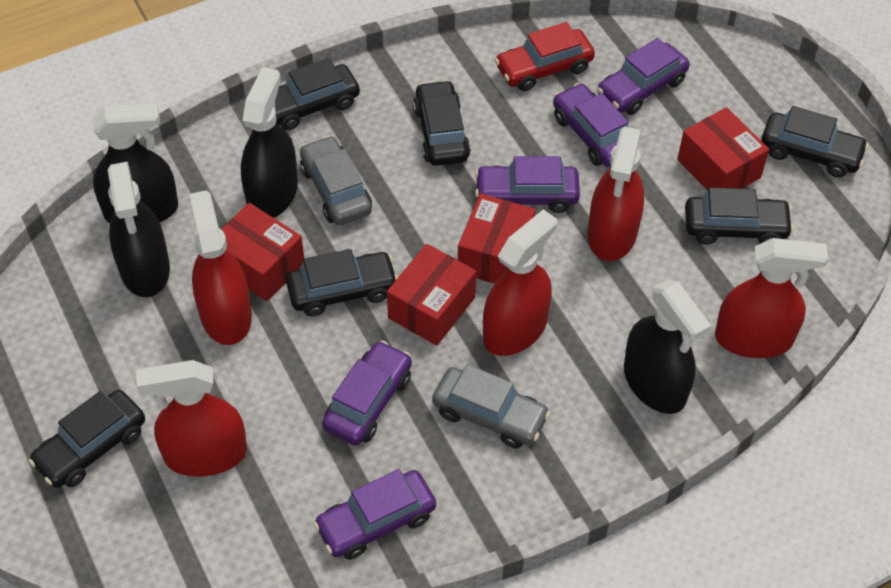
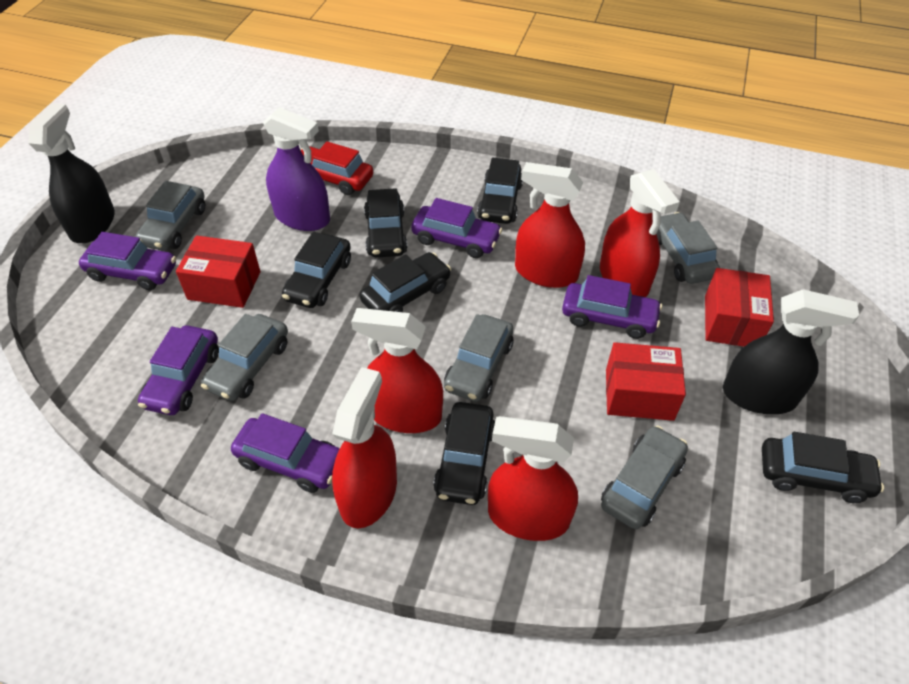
black spray bottle: [92,103,178,223] [108,161,170,297] [241,67,298,218] [624,280,711,414] = 4 -> [29,103,115,243] [723,289,859,414] = 2
grey car: [300,135,372,225] [432,364,550,448] = 2 -> [135,181,205,251] [201,314,288,401] [444,314,513,402] [601,425,688,529] [657,212,720,284] = 5
purple spray bottle: none = 0 -> [263,107,330,231] = 1
red box: [221,203,304,301] [387,244,476,346] [458,194,536,284] [677,107,769,191] = 4 -> [176,235,260,308] [606,342,686,421] [705,268,774,347] = 3

